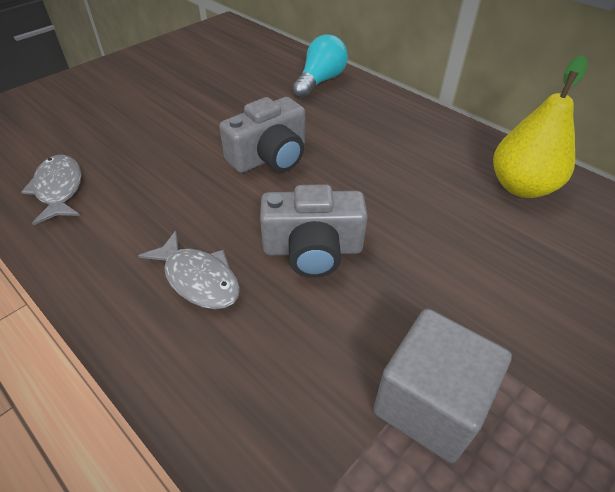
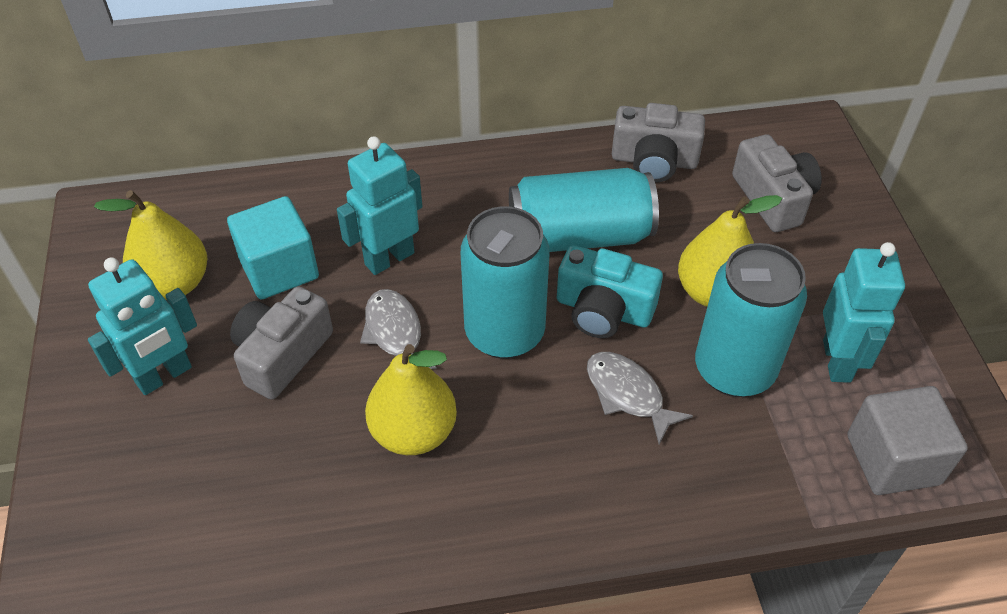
grey camera: [219,97,305,173] [260,184,368,278] = 2 -> [230,286,333,400] [612,103,705,182] [732,135,822,232] = 3
turquoise camera: none = 0 -> [557,245,663,338] = 1
turquoise can: none = 0 -> [461,206,550,359] [509,168,659,252] [695,243,807,397] = 3
turquoise cube: none = 0 -> [227,196,319,300] = 1
turquoise light bulb: [293,34,348,98] = 1 -> none = 0
turquoise robot: none = 0 -> [88,257,197,395] [337,136,422,275] [823,242,905,383] = 3
yellow pear: [493,55,587,198] = 1 -> [94,190,208,300] [365,344,457,455] [678,195,782,307] = 3

